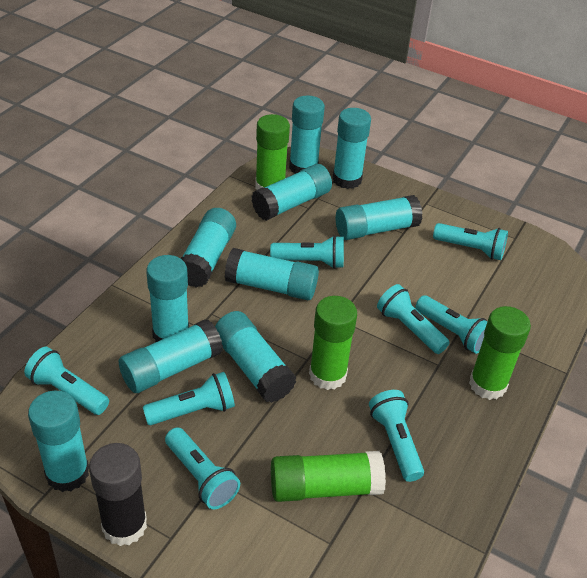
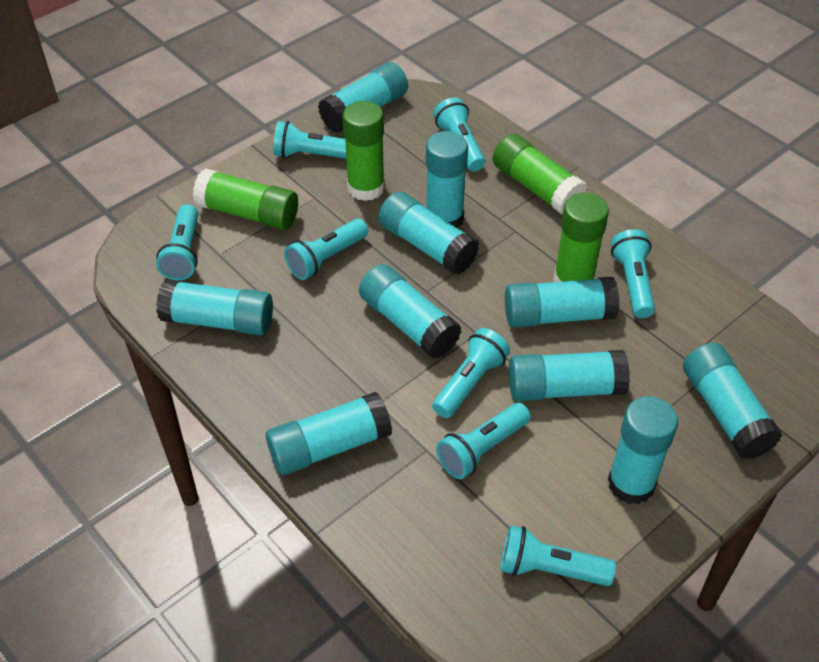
black glue stick: [89,443,147,546] = 1 -> none = 0

